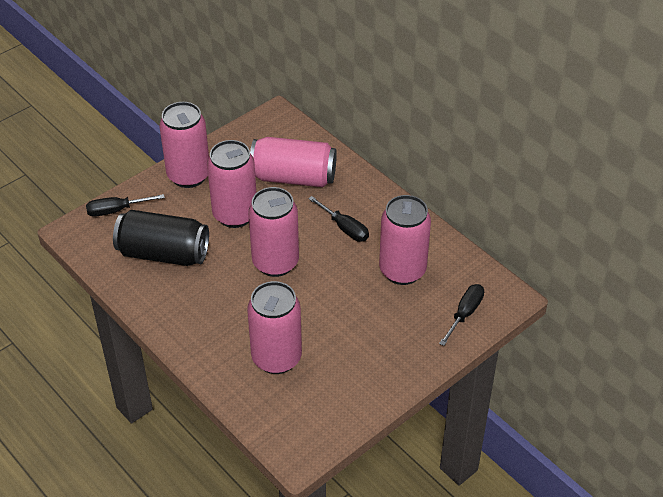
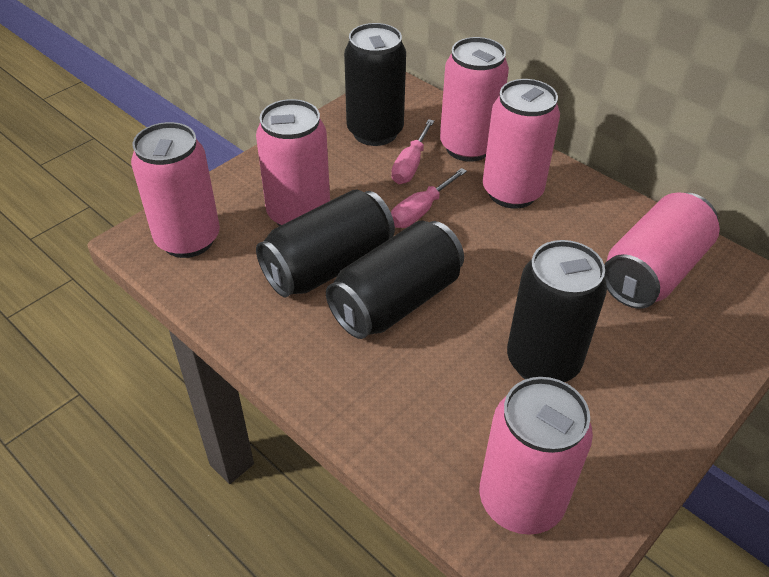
black can: [113,210,209,266] = 1 -> [256,189,395,298] [326,221,464,339] [344,23,406,146] [507,240,607,382] = 4
black screwdriver: [86,194,165,217] [308,196,369,242] [439,284,484,346] = 3 -> none = 0
pink screwdriver: none = 0 -> [391,119,434,184] [391,168,467,228] = 2

